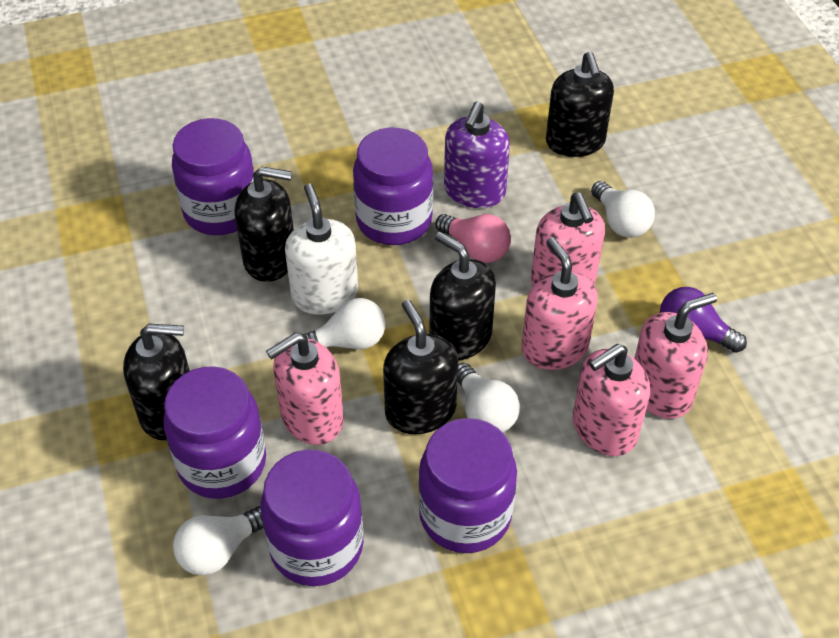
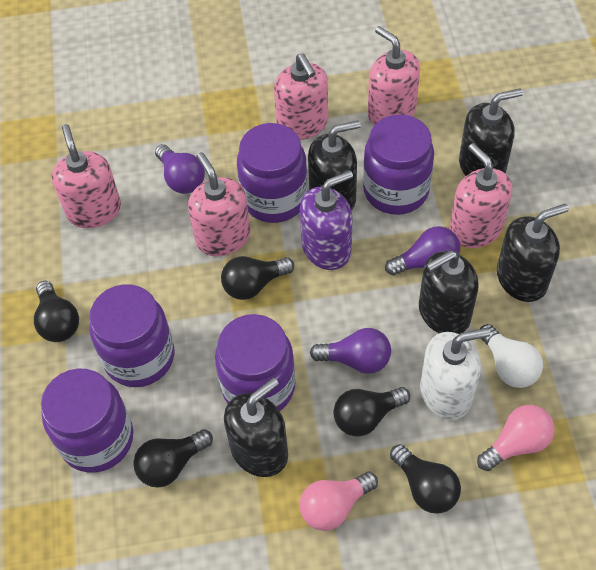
black light bulb: none = 0 -> [34,281,79,342] [133,429,213,487] [221,256,294,300] [333,387,410,436] [390,444,461,514] = 5
pink light bulb: [436,214,511,263] = 1 -> [300,472,378,531] [477,405,555,471] = 2
purple light bulb: [660,287,747,353] = 1 -> [155,144,205,194] [310,328,391,374] [385,226,460,276] = 3
white light bulb: [173,506,263,576] [304,298,386,350] [457,363,520,433] [591,181,655,238] = 4 -> [480,324,543,388] = 1

